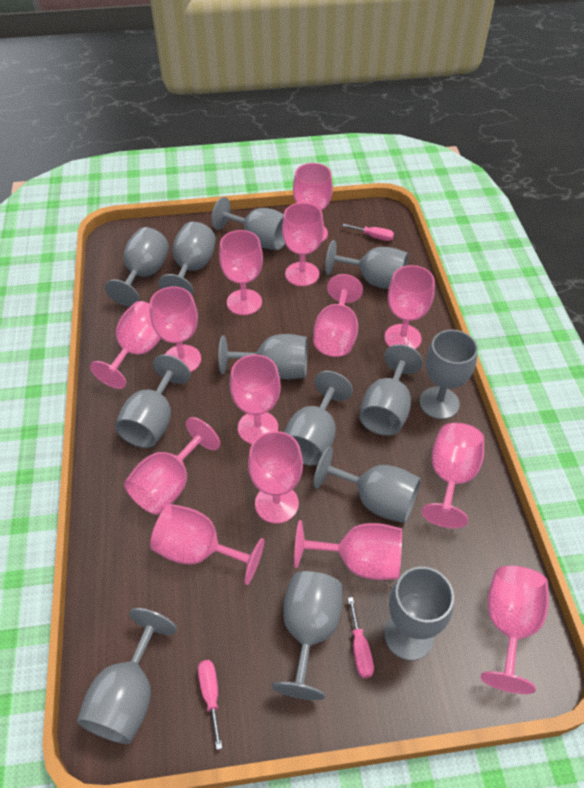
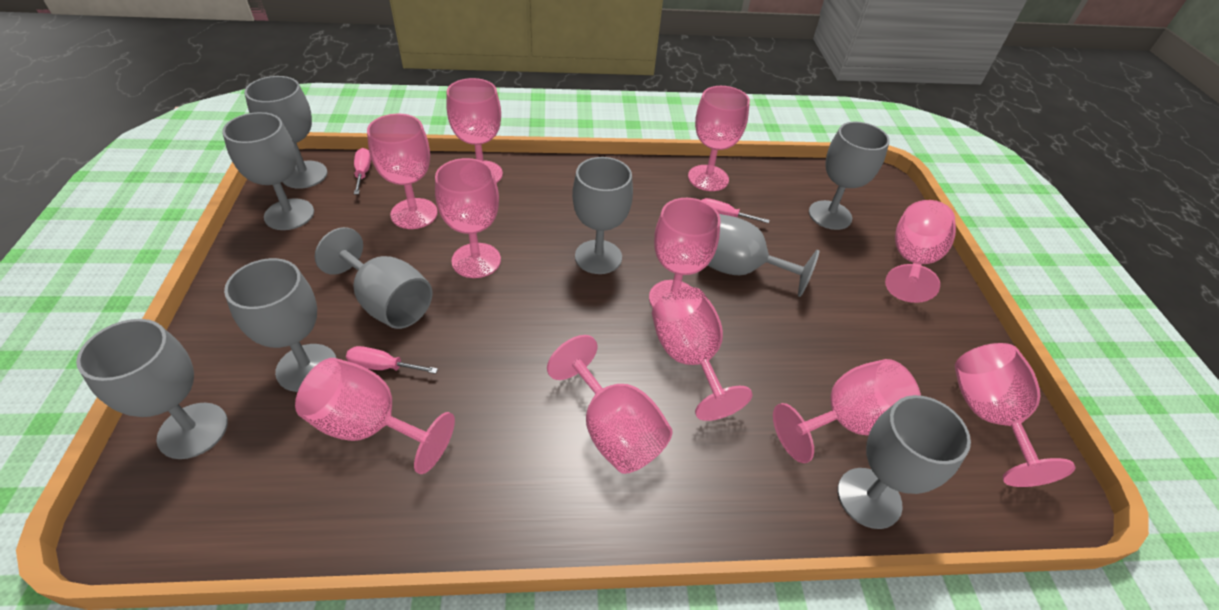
grey goblet: [77,608,177,744] [105,227,169,307] [115,355,191,448] [159,222,216,296] [211,197,285,250] [218,334,308,379] [272,571,342,700] [284,371,353,466] [313,446,421,523] [325,240,408,289] [359,344,423,436] [384,567,454,660] [419,330,478,419] = 13 -> [76,319,228,459] [222,112,314,230] [224,258,336,392] [244,76,327,189] [315,227,432,329] [572,157,633,274] [707,214,819,297] [809,122,890,230] [838,395,971,529] = 9
pink goblet: [90,301,161,389] [124,417,220,515] [150,287,201,372] [150,504,264,585] [219,230,263,315] [230,354,281,444] [248,431,303,524] [282,202,324,286] [293,163,333,242] [294,520,402,580] [313,274,363,357] [384,265,435,349] [422,423,484,528] [481,566,549,694] = 14 -> [295,358,455,474] [367,114,438,229] [435,158,501,278] [446,78,503,183] [547,335,673,474] [649,198,720,307] [652,287,752,421] [688,86,750,191] [773,359,921,463] [885,200,956,303] [955,343,1075,487] = 11

